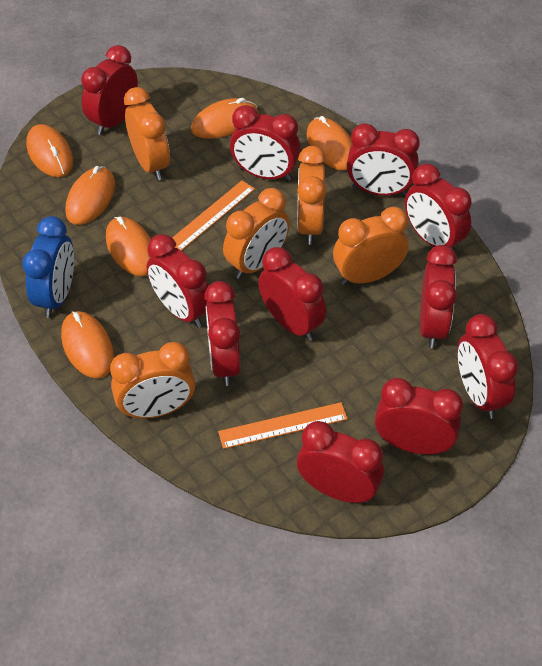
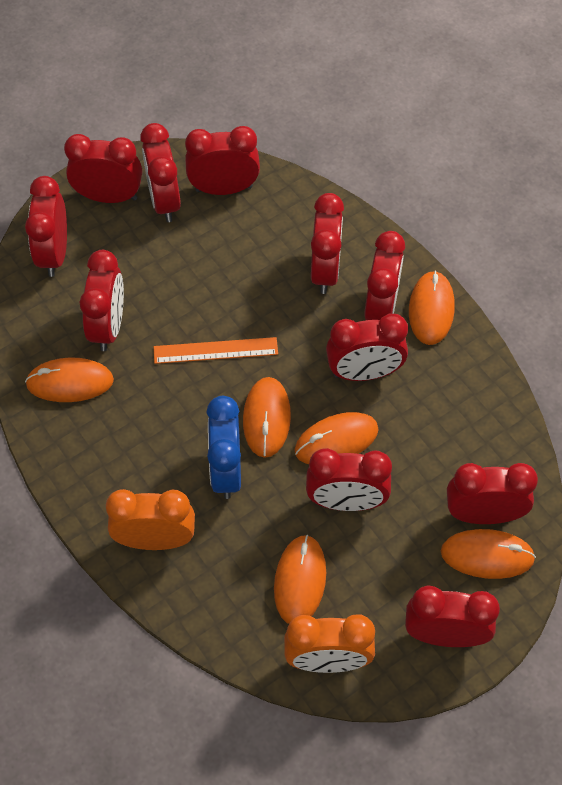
orange clock: [110,342,195,418] [124,87,170,180] [223,188,290,279] [297,146,326,245] [333,207,409,285] = 5 -> [106,489,195,550] [284,614,375,673] = 2
orange ruler: [172,180,255,251] [218,402,348,449] = 2 -> [154,337,278,364] = 1

